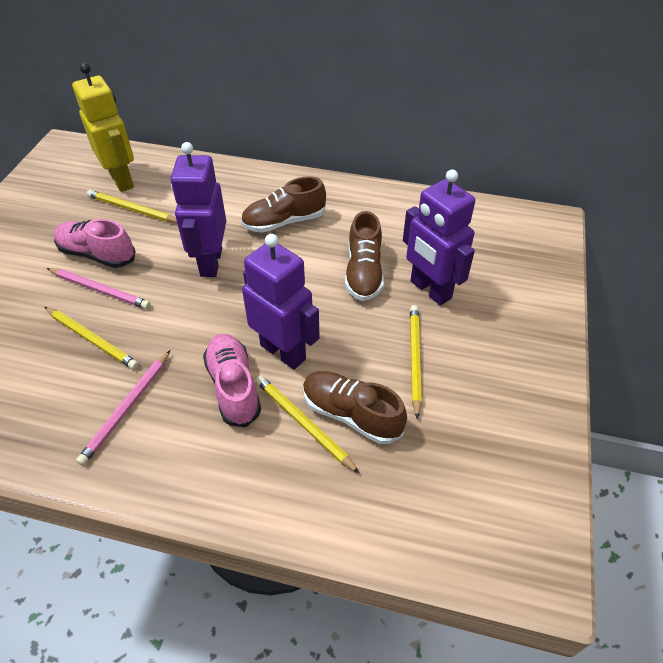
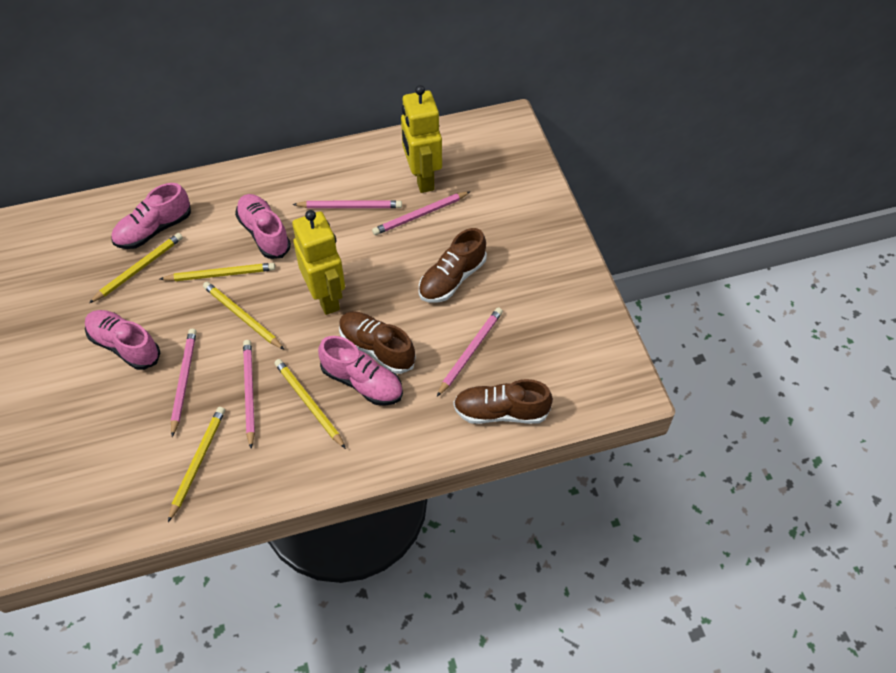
pink pencil: [47,268,151,309] [76,350,170,466] = 2 -> [171,329,197,437] [243,340,255,449] [292,201,402,208] [372,192,470,235] [437,307,503,397] = 5
pink shoe: [54,219,136,268] [203,334,261,427] = 2 -> [85,310,160,370] [111,183,191,249] [235,194,291,259] [318,336,403,406] = 4
purple robot: [170,142,226,277] [242,234,320,370] [403,169,475,306] = 3 -> none = 0
yellow pencil: [45,307,139,370] [87,190,177,222] [256,376,360,474] [410,305,422,419] = 4 -> [89,233,183,303] [160,263,275,281] [168,407,225,522] [203,282,285,350] [274,359,346,449] = 5
yellow robot: [72,63,134,192] = 1 -> [292,210,345,315] [401,85,442,193] = 2

